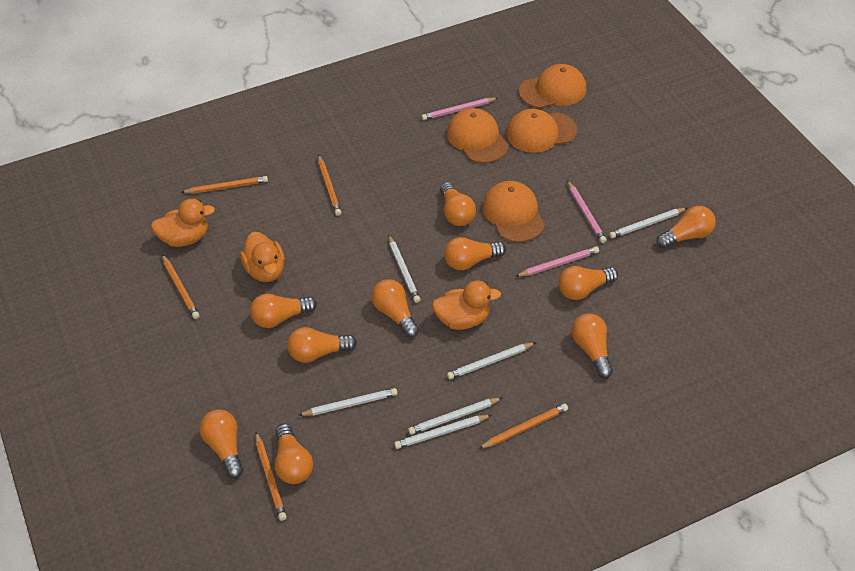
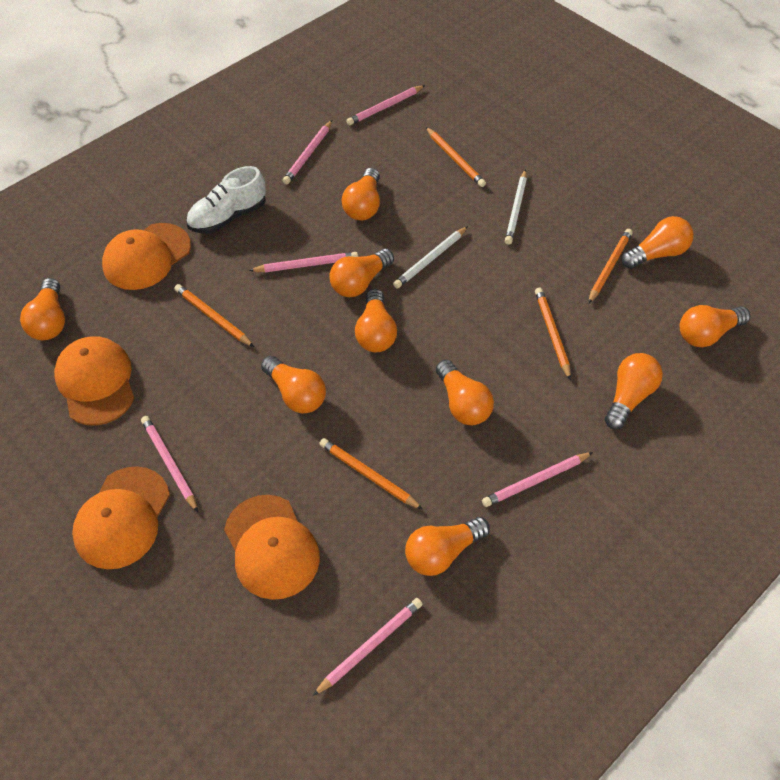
orange duck: [151,199,215,247] [240,232,285,282] [432,280,501,330] = 3 -> none = 0
pink pencil: [421,98,498,120] [515,247,599,277] [567,180,606,243] = 3 -> [141,416,198,512] [249,252,358,272] [283,120,332,184] [313,598,423,696] [346,85,425,125] [482,452,593,507] = 6
white pencil: [298,388,397,416] [388,235,420,303] [394,415,491,449] [408,397,503,435] [447,342,536,379] [609,208,687,238] = 6 -> [393,226,468,288] [505,169,527,245] = 2
white shoe: none = 0 -> [186,166,266,234] = 1

